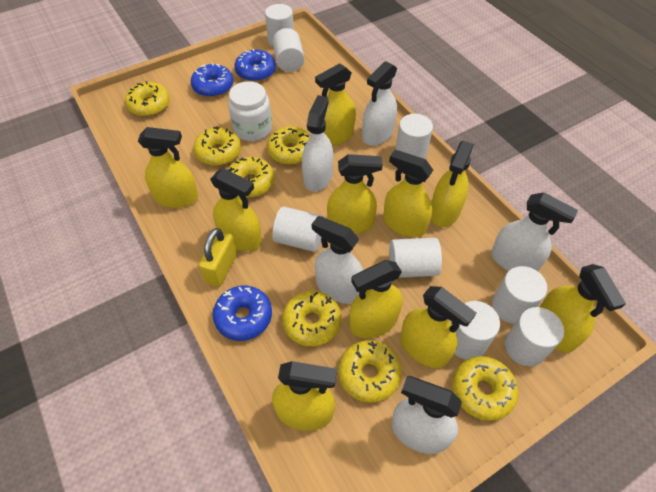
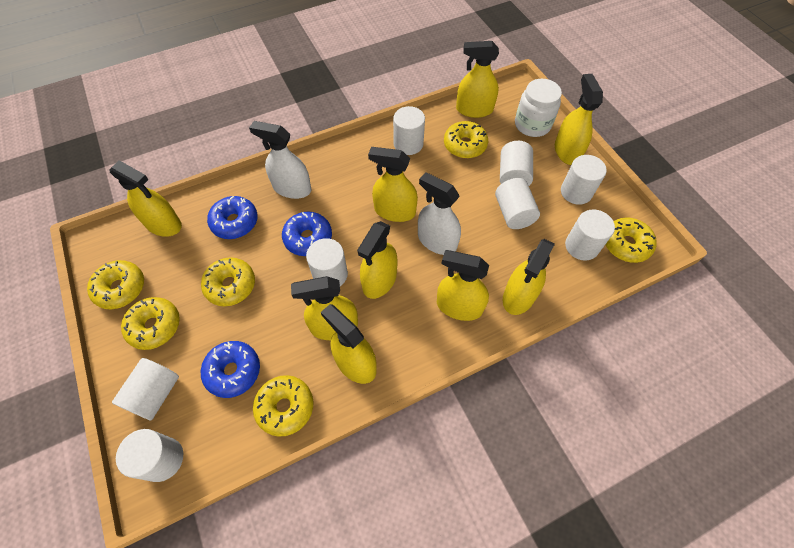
white spray bottle: [302,95,333,192] [312,216,363,304] [362,61,397,146] [391,376,462,454] [491,192,578,271] = 5 -> [249,121,311,199] [418,173,461,255] = 2
yellow donut: [125,81,170,116] [193,126,241,166] [227,157,274,198] [267,126,310,165] [282,291,342,347] [339,340,402,403] [452,356,518,421] = 7 -> [87,260,144,309] [121,297,180,350] [201,257,255,306] [253,375,313,437] [444,121,488,158] [605,218,657,263] = 6
yellow padlock: [199,228,237,287] = 1 -> none = 0
yellow spray bottle: [138,127,198,208] [210,168,262,251] [272,361,337,431] [315,63,356,146] [327,154,383,234] [349,260,403,338] [383,150,433,237] [400,286,476,368] [431,141,474,227] [540,264,626,353] = 10 -> [109,160,182,237] [291,276,358,340] [321,304,377,384] [357,221,398,299] [368,147,418,222] [437,250,489,321] [456,41,499,118] [503,239,555,315] [555,74,603,165] = 9

